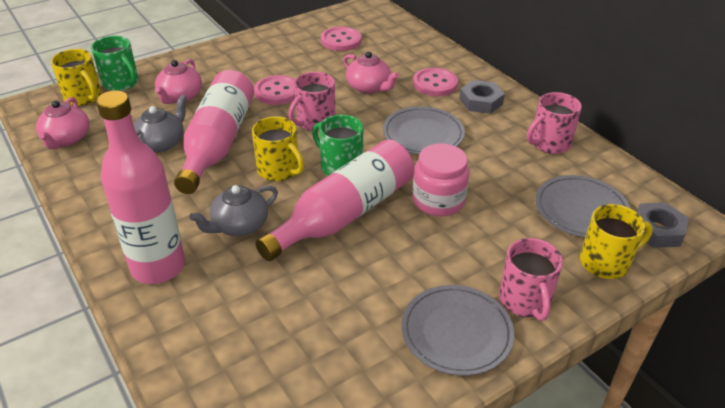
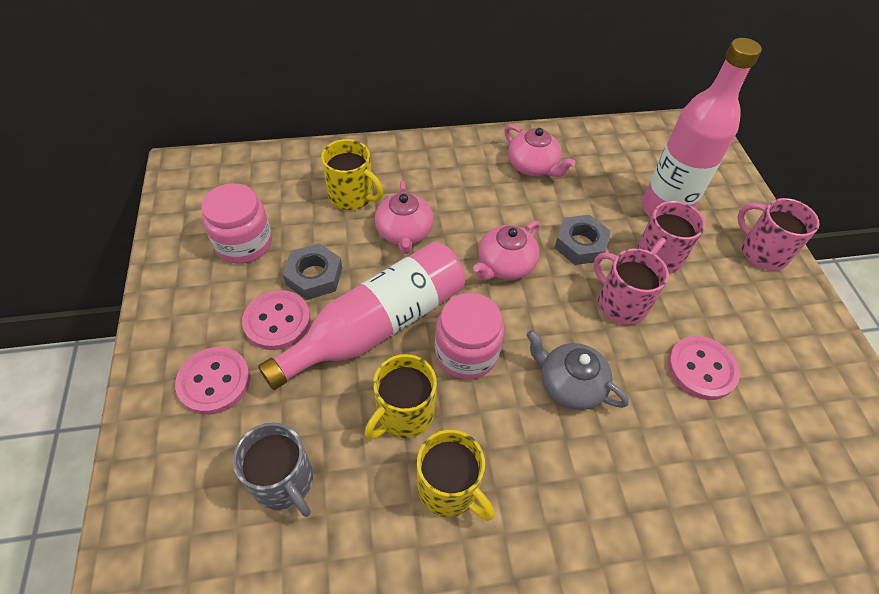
green mug: [91,36,139,91] [312,115,363,176] = 2 -> none = 0
grey mug: none = 0 -> [233,422,313,517] = 1
grey plate: [383,106,465,155] [401,285,514,376] [535,175,631,237] = 3 -> none = 0
grey teapot: [133,95,187,152] [189,185,278,236] = 2 -> [526,330,629,410] = 1
pink bottle: [96,90,185,284] [174,70,254,194] [255,139,414,261] = 3 -> [258,242,465,390] [642,38,762,217] = 2
pink jar: [413,143,469,216] = 1 -> [201,183,272,264] [435,293,504,380] = 2

